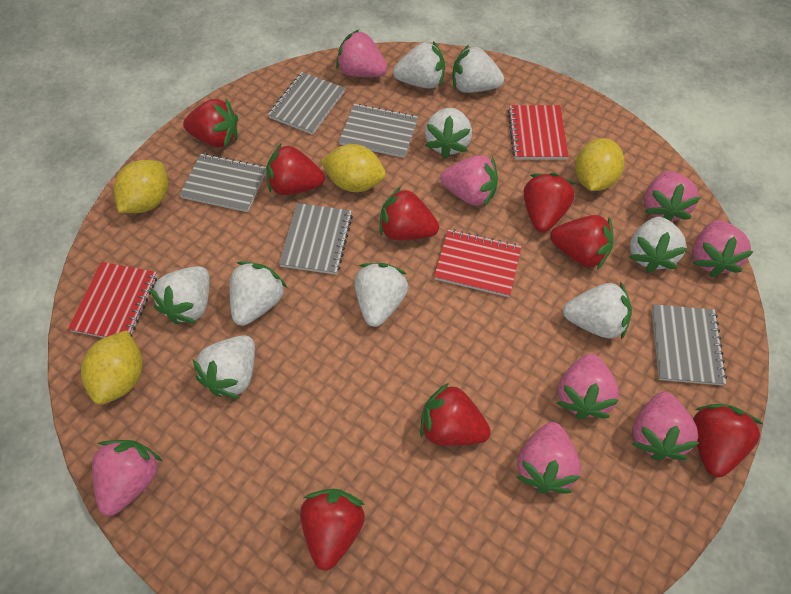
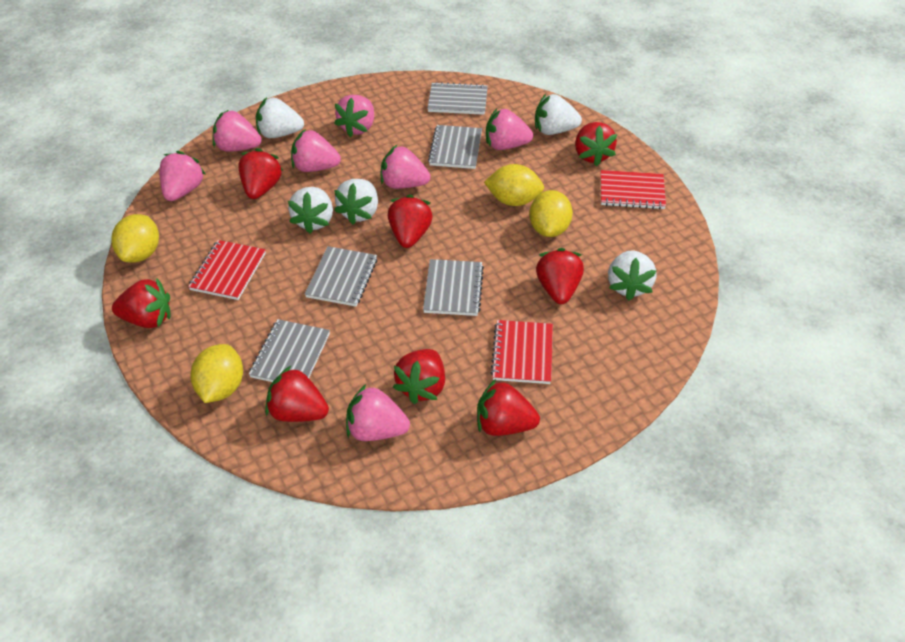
pink strawberry: [92,440,162,516] [336,30,387,77] [440,156,498,208] [516,422,581,494] [557,354,619,419] [632,392,700,460] [644,171,700,221] [692,220,754,277] = 8 -> [160,151,206,201] [213,109,262,152] [291,129,341,172] [334,95,374,137] [346,384,410,441] [381,145,431,189] [486,109,533,150] = 7
white strawberry: [149,266,209,324] [192,335,255,399] [230,261,287,326] [355,263,408,327] [393,41,445,88] [425,108,472,159] [453,45,504,93] [563,282,632,340] [629,217,688,273] = 9 -> [256,97,304,138] [288,187,333,234] [334,179,378,225] [535,94,582,135] [608,250,656,300] = 5

